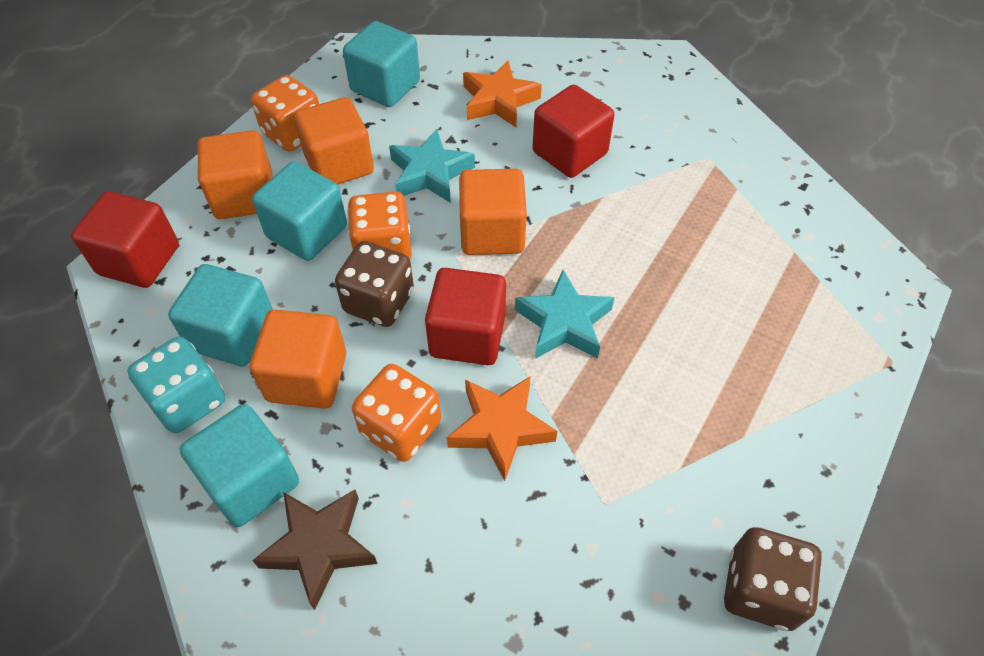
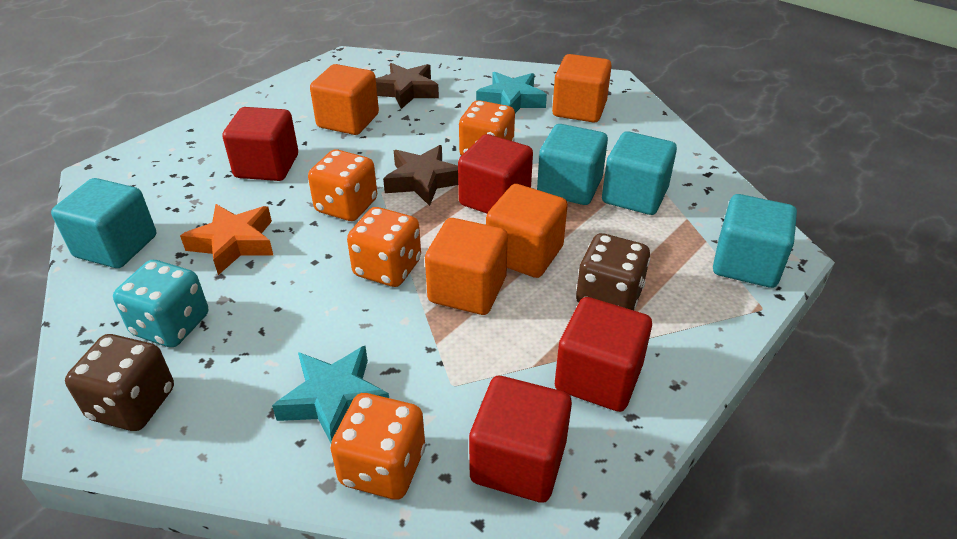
brown star: [252,490,378,610] = 1 -> [376,63,439,109] [383,145,458,206] = 2
orange dice: [251,75,319,152] [347,192,412,259] [352,364,441,462] = 3 -> [308,149,377,221] [330,393,425,499] [347,207,421,287] [459,100,515,156] = 4
orange star: [447,376,557,481] [463,61,542,127] = 2 -> [180,204,273,275] = 1
red cube: [71,191,179,288] [425,268,506,365] [533,85,614,178] = 3 -> [222,107,298,181] [458,134,533,213] [469,376,572,503] [555,297,652,412] = 4

